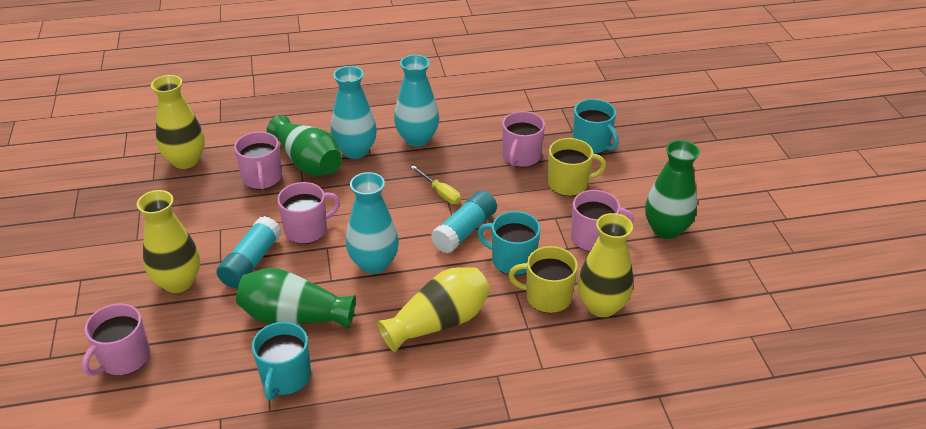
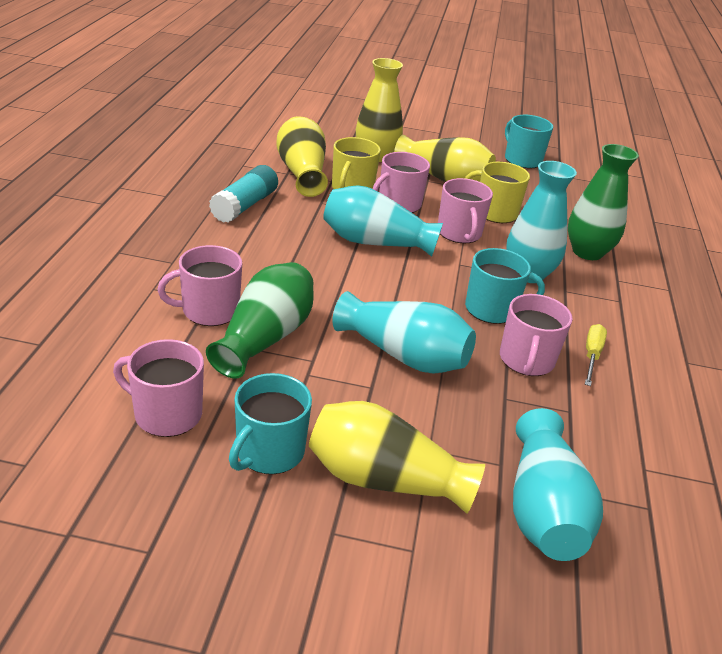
green vase: [236,268,356,329] [267,115,342,176] [645,140,700,239] = 3 -> [206,262,314,379] [568,144,639,260] = 2
turquoise glue stick: [217,216,282,288] [431,191,497,254] = 2 -> [209,165,278,223] = 1
turquoise vase: [331,66,377,159] [346,172,399,274] [394,55,439,147] = 3 -> [323,185,443,257] [332,291,476,374] [506,161,577,283] [513,408,603,561] = 4

